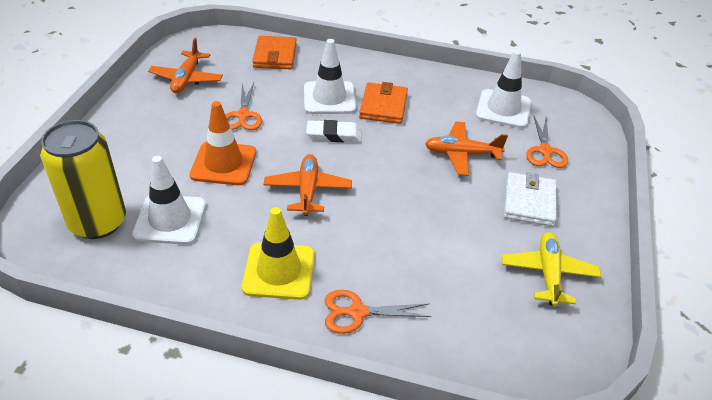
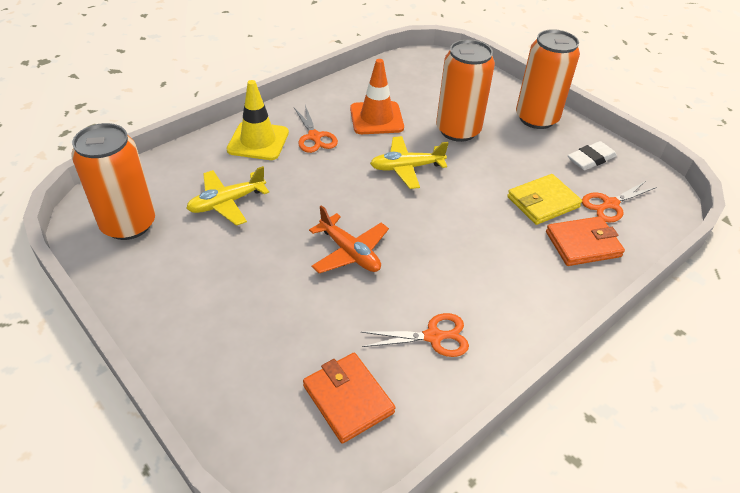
orange can: none = 0 -> [71,123,155,240] [436,40,495,142] [516,29,580,129] = 3
orange plane: [148,38,223,93] [264,154,352,216] [425,122,508,176] = 3 -> [309,205,389,273] = 1
white traffic cone: [132,156,206,245] [304,39,356,114] [476,50,531,128] = 3 -> none = 0
white wallet: [504,172,557,227] = 1 -> none = 0
yellow can: [40,120,126,239] = 1 -> none = 0
yellow plane: [502,232,601,307] = 1 -> [186,166,269,226] [370,136,448,189] = 2
yellow wallet: none = 0 -> [507,174,582,225] = 1

